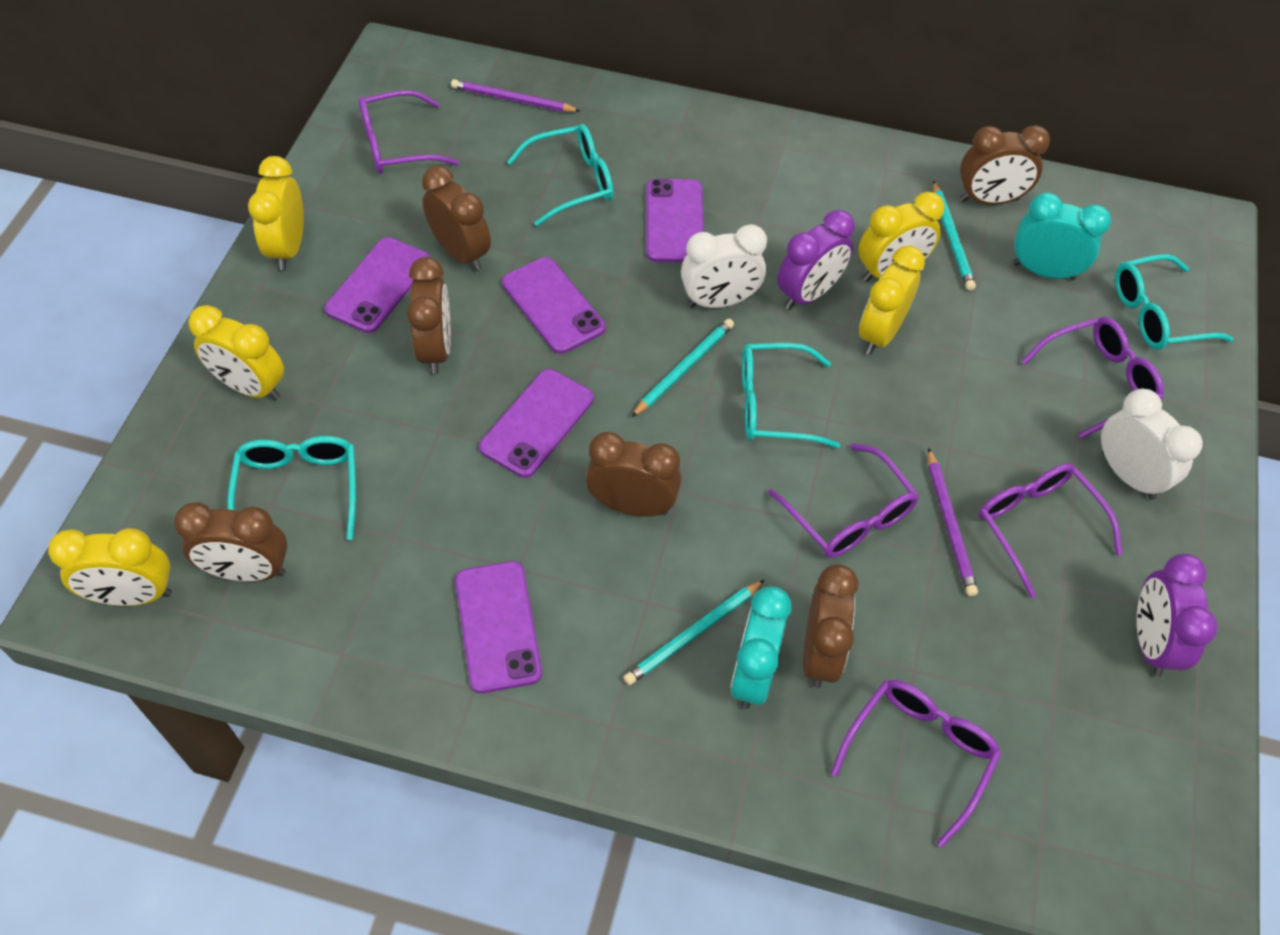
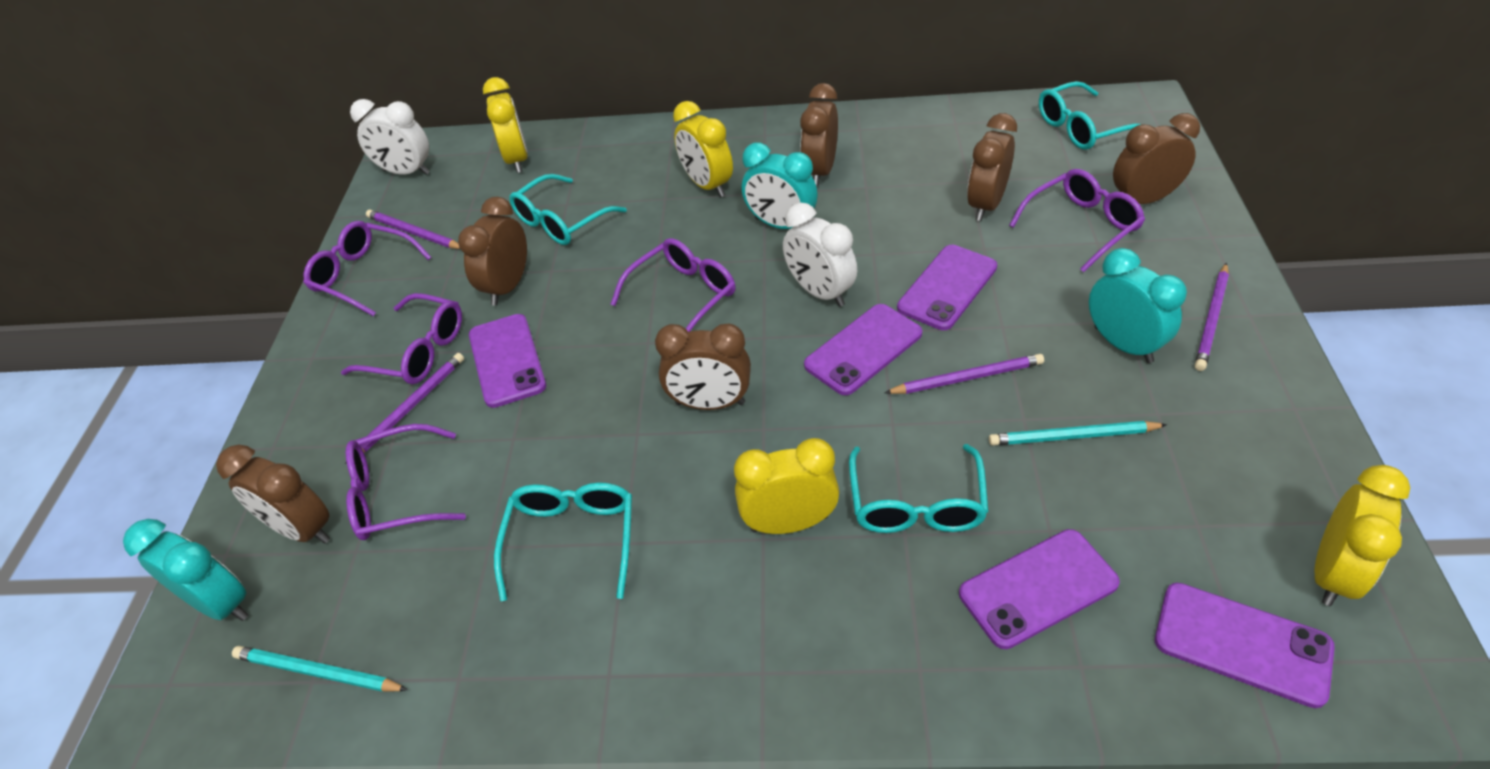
purple clock: [777,210,855,310] [1137,554,1218,677] = 2 -> none = 0
purple pencil: [451,79,580,112] [928,448,978,596] = 2 -> [345,353,464,464] [366,210,460,249] [885,354,1044,394] [1195,263,1229,371] = 4
turquoise clock: [730,586,792,709] [1013,192,1111,280] = 2 -> [123,519,248,621] [742,142,817,229] [1089,248,1187,363] = 3
turquoise pencil: [623,580,765,685] [631,319,734,417] [933,181,976,291] = 3 -> [232,646,408,692] [989,421,1167,446] = 2
yellow clock: [48,528,172,606] [188,305,284,400] [248,156,304,270] [858,192,945,282] [859,246,925,355] = 5 -> [483,77,528,173] [673,101,733,197] [734,438,839,534] [1314,465,1410,606] = 4

